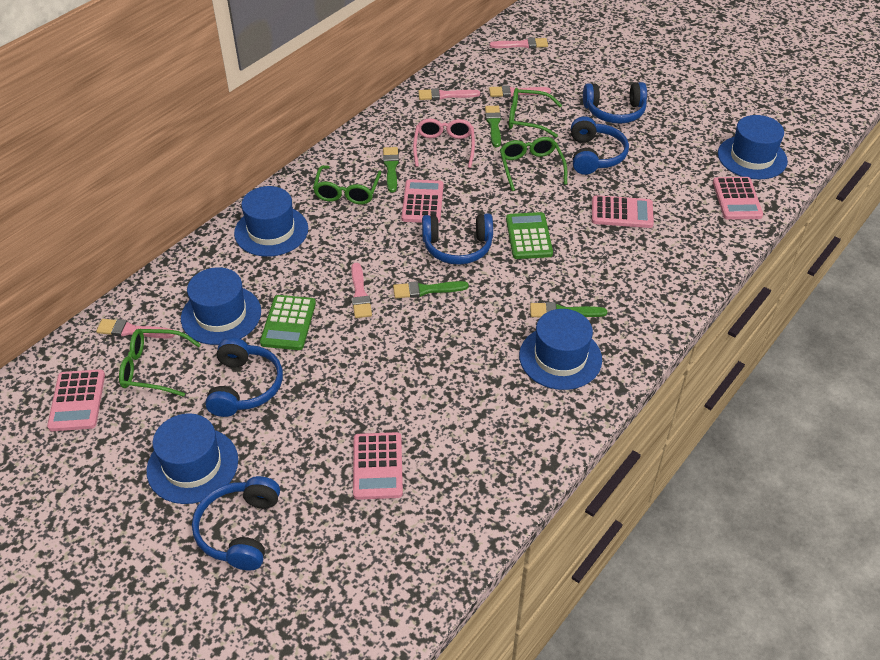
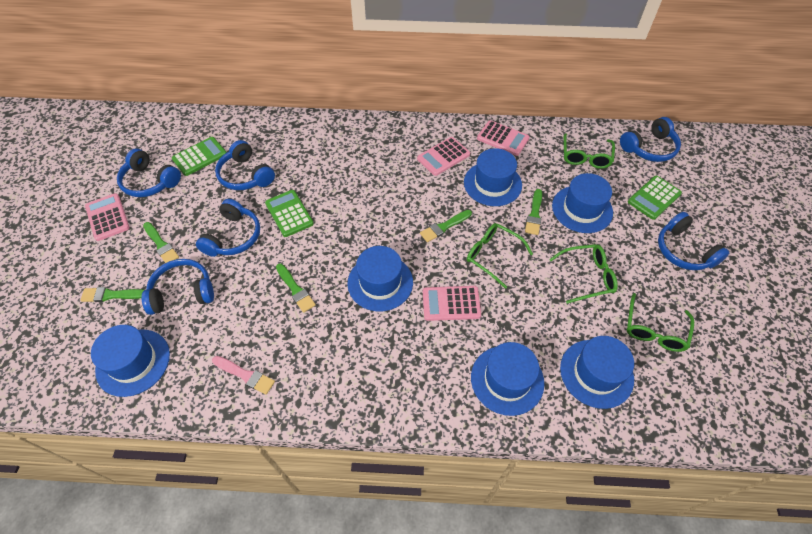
blue hat: [146,413,238,504] [181,267,261,345] [234,186,308,257] [519,309,602,390] [718,115,788,179] = 5 -> [91,325,170,397] [348,246,413,311] [464,148,522,206] [471,342,544,416] [552,173,613,233] [560,336,634,409] = 6
blue headphones: [192,476,280,570] [205,337,283,417] [422,213,493,265] [571,116,629,175] [583,82,647,124] = 5 -> [117,148,181,197] [142,259,214,315] [196,199,260,257] [215,140,275,190] [620,117,681,162] [658,212,729,270] = 6
green brush: [383,147,399,192] [393,281,469,298] [485,106,501,147] [530,302,607,317] = 4 -> [80,287,144,302] [143,222,179,263] [276,263,315,313] [420,210,472,242] [525,189,542,235] = 5
green calculator: [260,295,316,350] [506,212,553,259] = 2 -> [172,137,227,176] [265,190,314,237] [628,176,682,220] = 3
pink brush: [96,319,175,339] [351,263,372,318] [418,88,480,100] [489,37,548,48] [489,85,551,97] = 5 -> [212,356,275,395] = 1
pink calculator: [47,369,105,431] [353,432,403,500] [401,179,443,223] [592,195,654,228] [713,177,763,220] = 5 -> [85,193,129,241] [417,137,470,176] [423,286,481,321] [477,120,530,156] = 4
pink glasses: [413,119,475,168] = 1 -> none = 0

